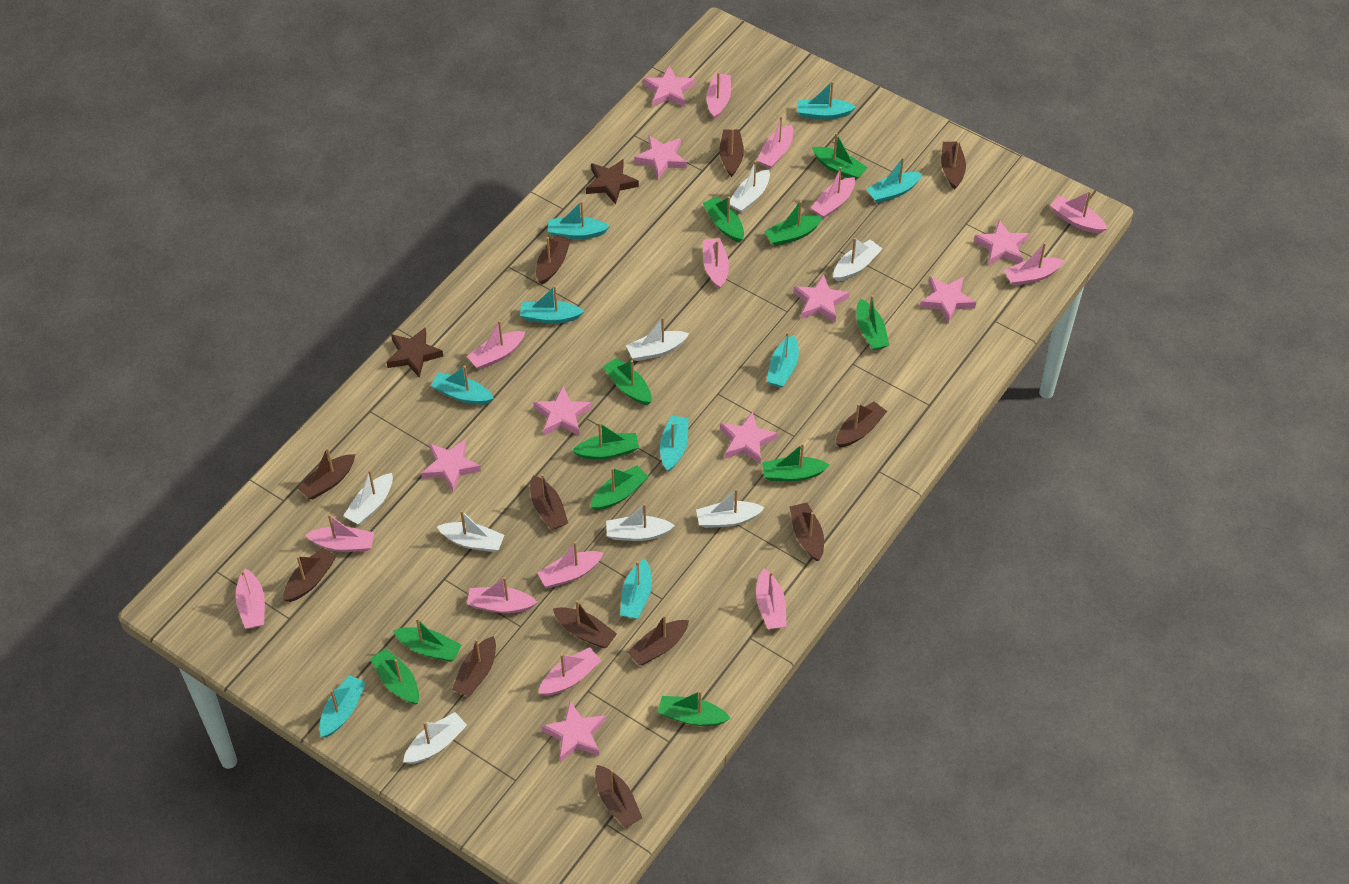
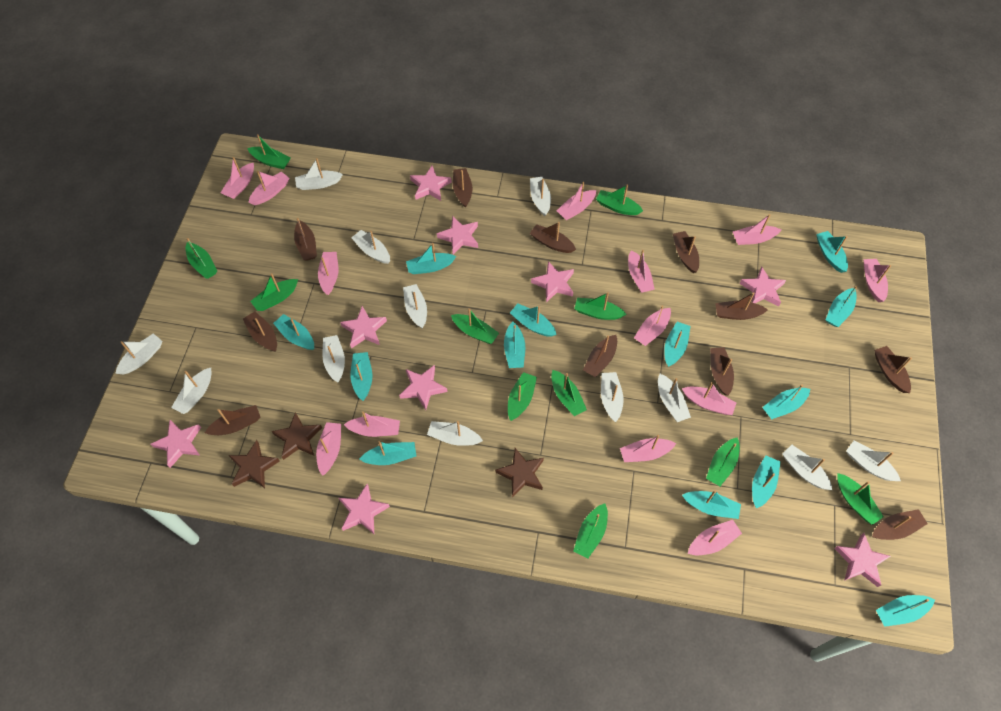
brown boat: [284,547,337,602] [297,447,355,499] [452,636,496,697] [530,474,568,530] [536,235,571,285] [553,600,617,648] [595,765,643,828] [628,615,689,665] [719,129,744,177] [790,503,824,561] [836,402,887,448] [941,141,966,190] = 12 -> [205,405,261,435] [243,311,277,352] [294,218,317,261] [453,168,472,208] [530,222,576,253] [583,335,617,377] [673,231,699,273] [710,347,734,396] [715,292,768,320] [872,509,928,540] [874,346,912,393] = 11
brown star: [387,328,443,378] [586,159,639,205] = 2 -> [228,440,280,488] [271,412,322,460] [495,448,544,497] = 3
turquoise boat: [319,675,366,737] [431,366,494,405] [520,285,584,324] [548,201,610,239] [620,559,652,619] [660,416,688,472] [767,332,799,388] [797,81,856,120] [866,157,923,203] = 9 -> [273,314,314,350] [350,352,373,401] [359,441,416,465] [406,243,456,274] [504,322,525,368] [510,304,557,337] [664,322,691,367] [682,490,741,519] [752,455,781,508] [762,384,810,419] [816,231,848,273] [826,286,857,327] [876,595,935,627] = 13
white boat: [343,470,393,525] [403,712,467,764] [437,510,504,552] [606,504,675,541] [626,317,689,361] [696,488,764,528] [730,160,770,213] [833,238,882,281] = 8 -> [115,333,163,374] [171,368,212,414] [295,158,343,190] [323,335,345,383] [351,230,390,264] [403,284,427,328] [427,421,483,446] [530,177,551,216] [601,372,624,422] [658,374,691,422] [782,445,832,490] [846,440,901,481] = 12

